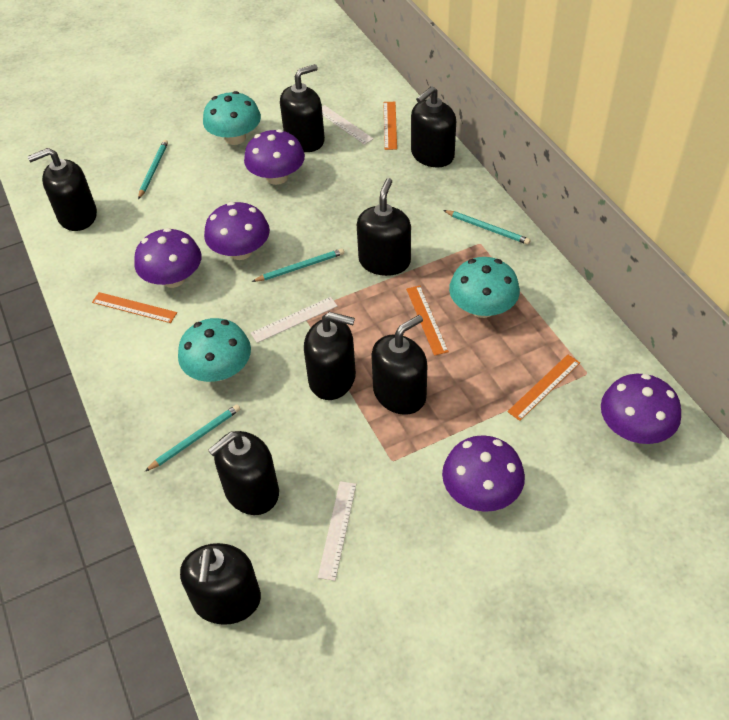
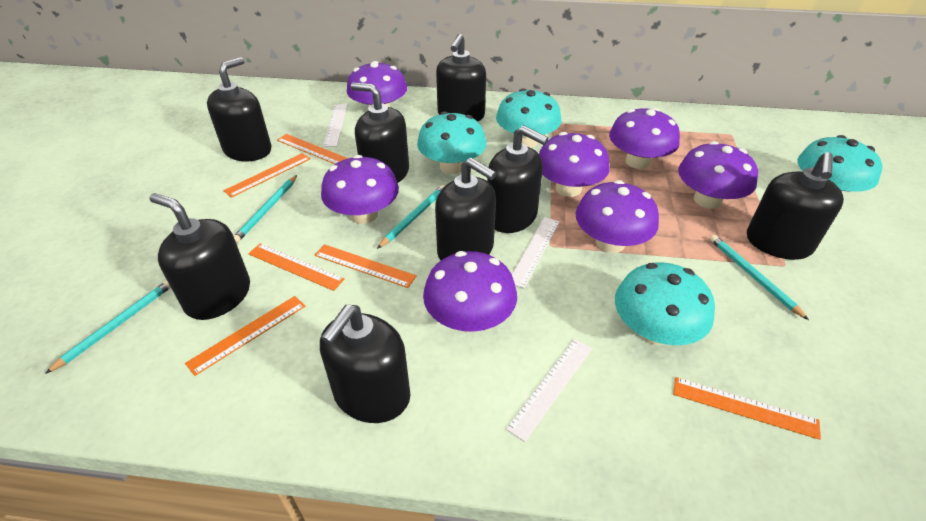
orange ruler: [92,292,177,323] [383,102,397,150] [406,285,449,356] [507,354,580,421] = 4 -> [185,296,305,376] [223,153,311,198] [248,243,345,291] [277,134,348,164] [315,244,416,288] [673,377,821,440] = 6
purple mushroom: [134,228,201,288] [204,202,270,260] [244,129,305,185] [442,435,525,512] [601,374,681,444] = 5 -> [321,155,399,224] [347,61,407,107] [423,251,517,332] [539,132,609,197] [576,180,659,253] [609,108,680,169] [678,141,758,209] = 7
turquoise mushroom: [178,318,251,382] [203,91,261,145] [449,257,520,318] = 3 -> [417,111,486,174] [496,88,562,148] [615,262,715,345] [798,135,882,192] = 4

